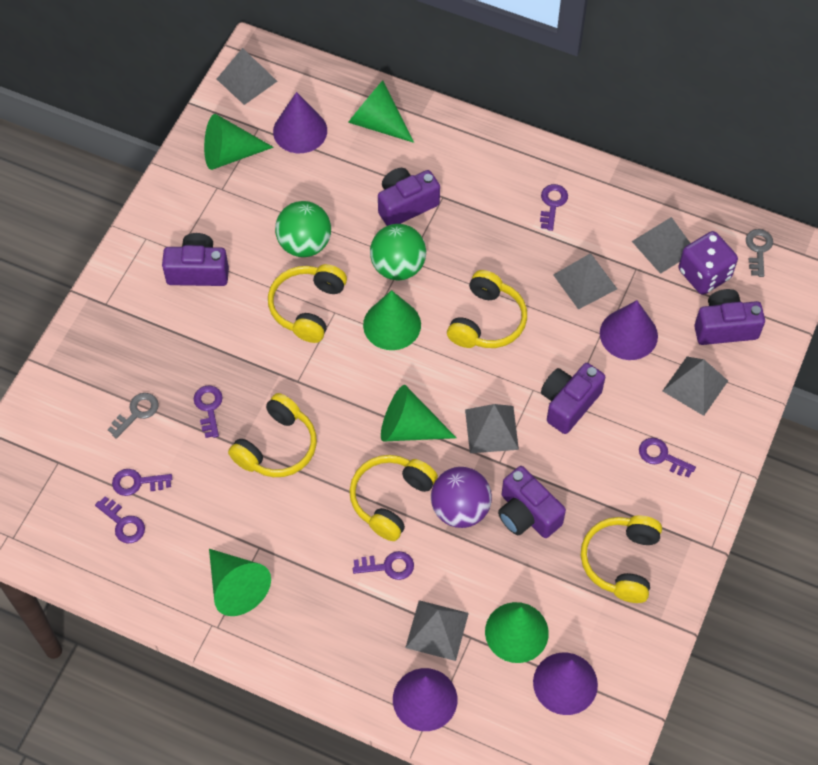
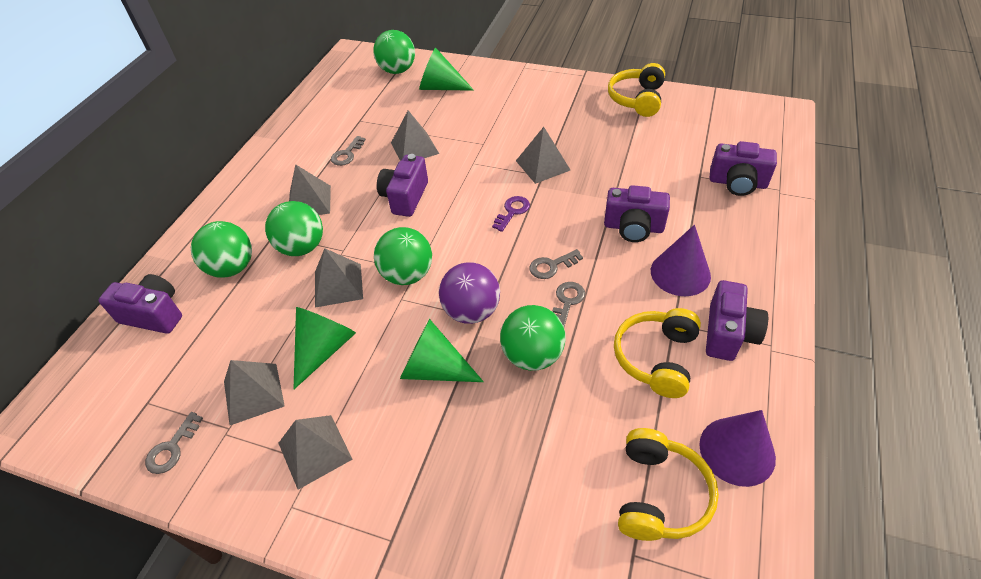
green ball: [275,201,331,257] [370,224,426,280] = 2 -> [191,221,252,278] [265,201,323,256] [373,30,415,74] [374,227,432,285] [500,305,566,371] = 5
green cone: [204,114,274,170] [209,549,271,616] [348,80,414,143] [363,290,421,350] [381,385,456,442] [485,602,549,663] = 6 -> [293,307,356,390] [400,319,484,382] [419,48,474,91] = 3
grey key: [107,393,159,439] [746,229,773,277] = 2 -> [145,412,203,474] [331,136,366,166] [529,249,583,279] [552,282,585,326] = 4
purple cone: [273,92,327,153] [393,668,457,731] [533,652,598,715] [600,300,658,360] = 4 -> [651,225,711,296] [699,410,776,487] = 2
purple dice: [678,231,738,295] = 1 -> none = 0
purple key: [95,496,145,543] [112,469,172,496] [194,386,223,438] [353,551,414,580] [540,184,568,231] [639,438,696,478] = 6 -> [492,196,530,232] = 1
yellow headphones: [228,393,317,477] [268,264,347,343] [349,455,438,541] [447,270,527,348] [581,515,662,603] = 5 -> [608,63,665,117] [614,308,701,398] [618,428,719,541] = 3

